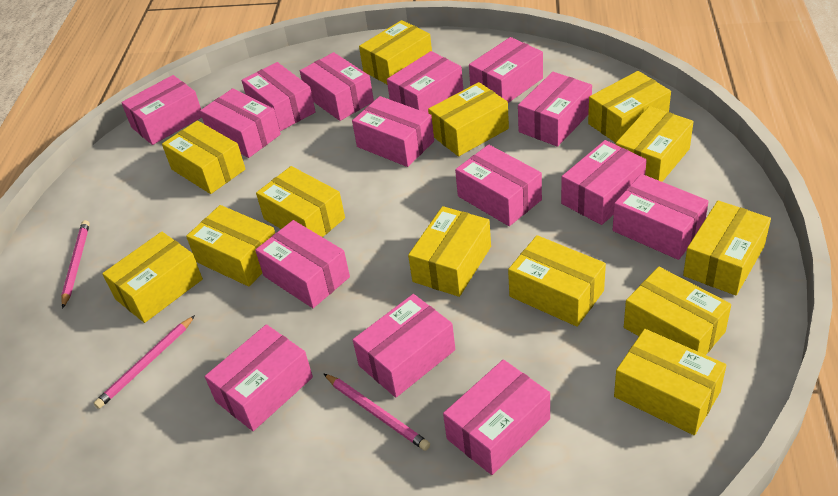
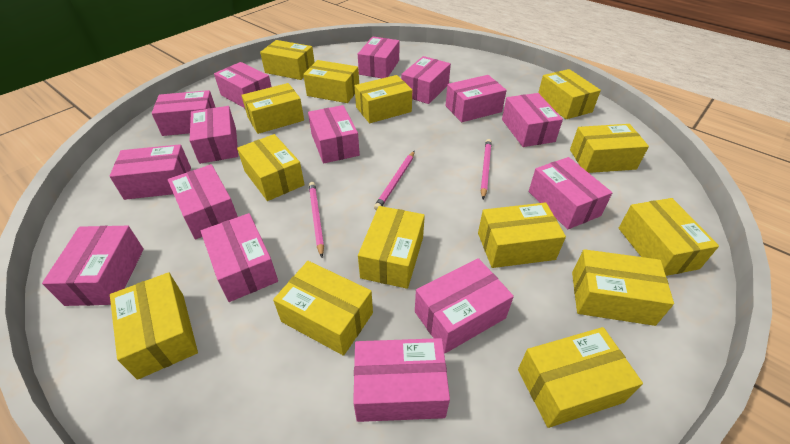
yellow box: [102,232,203,323] [162,120,245,194] [186,205,275,287] [256,166,345,237] [359,20,432,84] [408,206,491,297] [428,82,509,157] [508,235,606,327] [588,71,671,143] [614,329,726,435] [615,106,694,182] [624,267,731,355] [683,200,771,295] = 13 -> [110,272,198,380] [237,134,305,201] [241,83,304,134] [260,40,315,80] [273,261,373,356] [303,60,359,103] [355,75,412,123] [358,206,425,289] [478,202,566,268] [518,327,643,428] [538,69,601,119] [570,124,649,173] [572,249,674,326] [619,198,719,276] = 14

